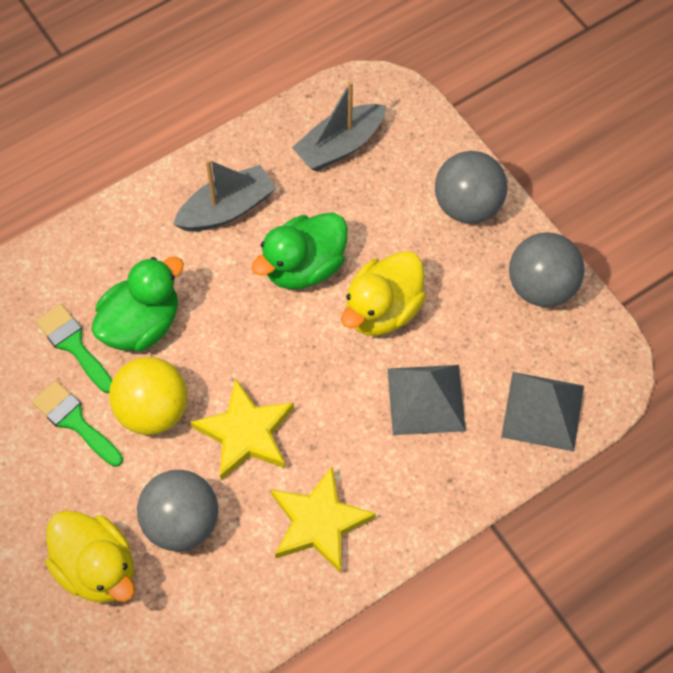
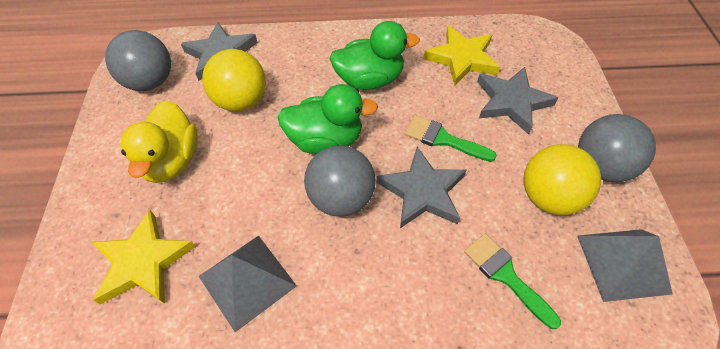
grey boat: [173,159,276,232] [292,81,386,171] = 2 -> none = 0
grey star: none = 0 -> [181,22,258,81] [376,147,466,228] [477,67,558,135] = 3
yellow ball: [109,357,188,435] = 1 -> [202,49,266,111] [523,144,601,215] = 2
yellow duck: [45,511,135,603] [341,251,426,336] = 2 -> [120,100,198,183] = 1

